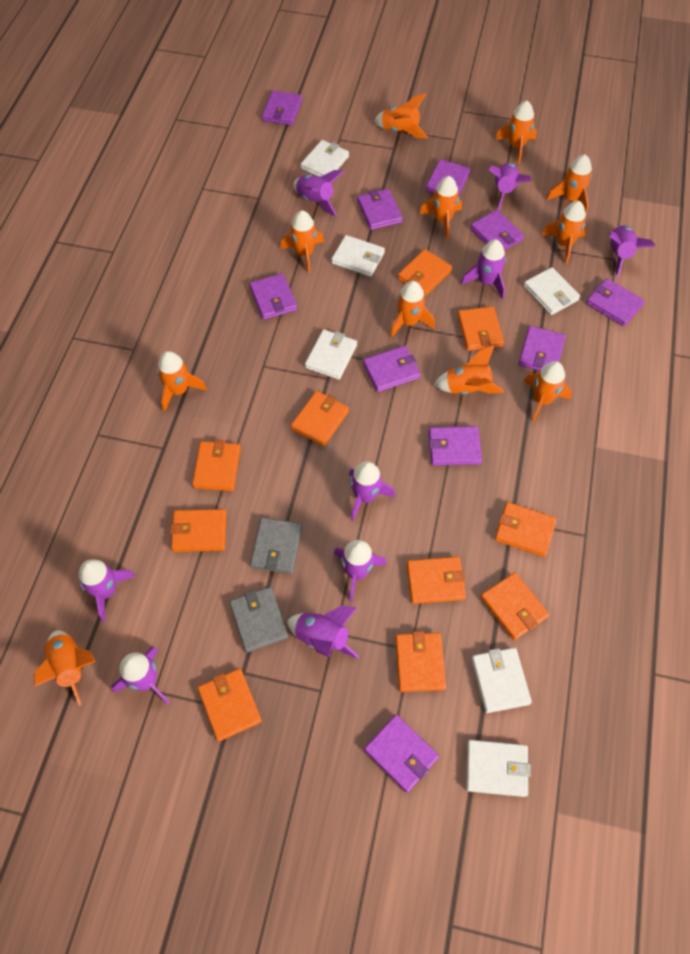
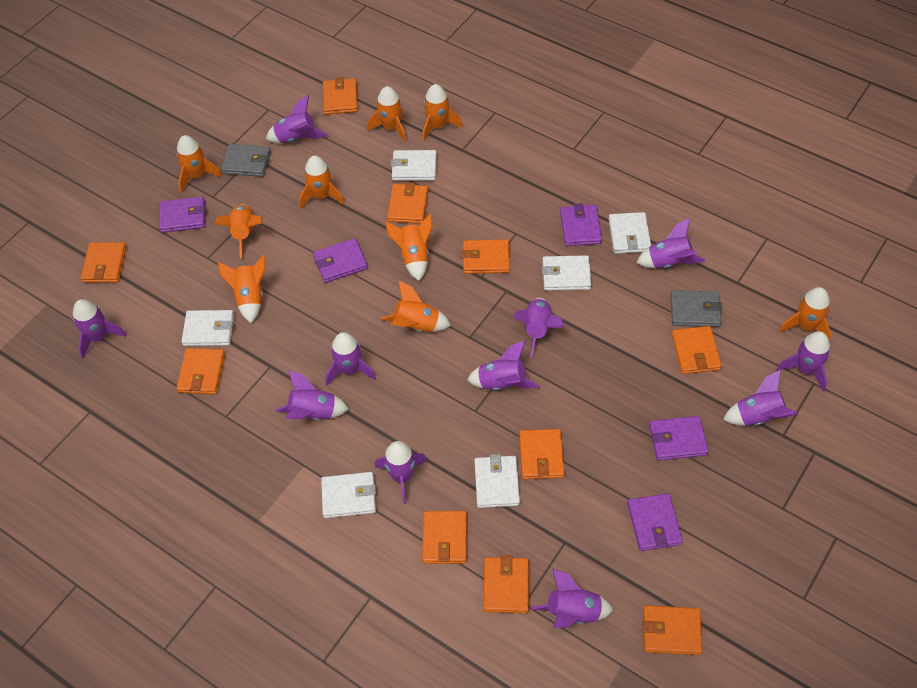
orange rocket: [34,630,96,706] [157,351,207,412] [281,210,324,273] [374,93,428,138] [390,281,435,338] [419,176,462,239] [434,346,504,395] [495,101,537,164] [523,361,572,422] [542,201,587,264] [547,154,592,215] = 11 -> [176,135,222,193] [214,204,262,258] [217,255,265,323] [299,156,345,208] [367,86,407,142] [382,280,451,332] [385,213,433,281] [422,84,463,141] [779,287,831,342] = 9
purple rocket: [78,559,136,622] [112,647,170,704] [287,605,360,659] [294,170,344,216] [334,540,387,602] [349,461,395,521] [461,239,506,299] [488,163,531,211] [609,225,655,277] = 9 -> [73,299,127,359] [266,95,328,143] [276,370,349,420] [325,332,376,385] [375,441,427,504] [467,341,539,391] [513,298,564,358] [531,568,614,628] [636,218,705,268] [723,370,798,426] [777,331,831,392] = 11
purple wallet: [249,273,297,320] [262,90,302,126] [357,189,403,230] [363,346,421,392] [364,714,439,793] [426,159,470,197] [428,426,482,466] [470,210,524,251] [518,326,566,371] [586,278,645,326] = 10 -> [159,196,205,233] [313,238,368,283] [560,203,602,246] [627,493,683,551] [649,416,708,461] = 5

